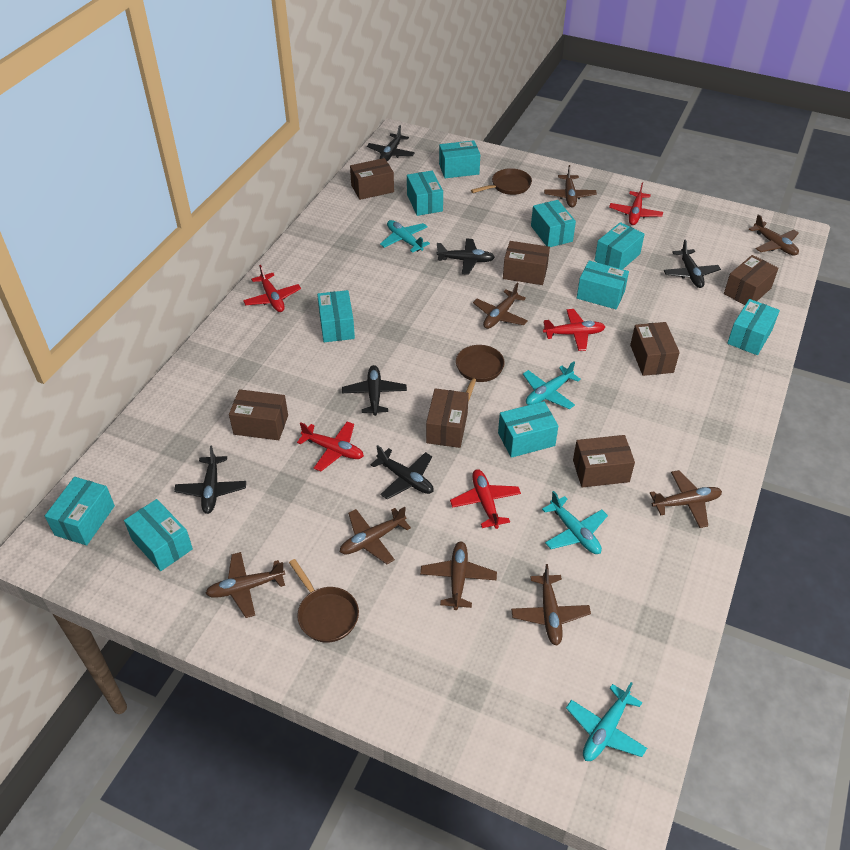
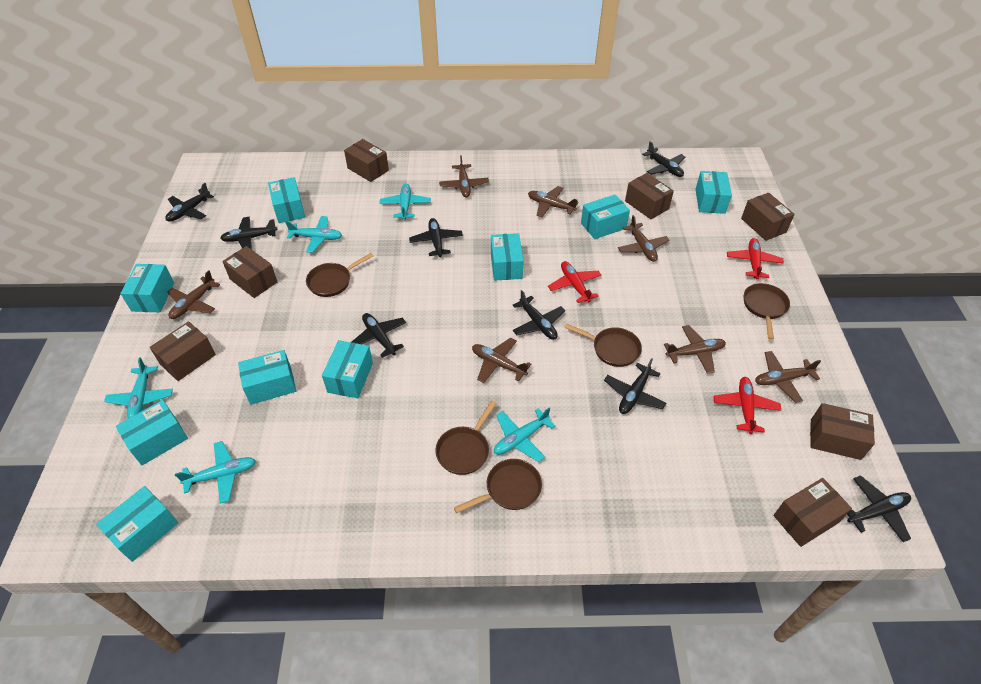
black plane: [174,445,246,514] [342,365,407,416] [367,125,415,161] [370,445,434,499] [436,238,495,275] [664,239,721,288] = 6 -> [165,183,214,222] [220,217,277,249] [352,313,406,358] [409,218,463,257] [512,290,565,340] [604,358,666,414] [642,141,685,177] [847,476,911,542] = 8
brown pan: [289,559,359,642] [456,345,505,401] [471,168,532,195] = 3 -> [306,253,374,297] [435,401,496,475] [454,459,542,513] [564,323,642,367] [744,283,790,340] = 5
brown plane: [205,552,285,618] [340,507,411,564] [420,541,497,610] [473,283,528,329] [511,564,591,646] [544,165,597,207] [650,470,722,528] [749,214,799,256] = 8 -> [167,270,220,319] [439,155,489,197] [472,338,531,383] [528,186,579,217] [618,215,670,262] [664,325,726,374] [755,351,821,403] = 7
red plane: [243,265,301,312] [297,421,364,471] [450,469,521,529] [543,309,605,351] [609,183,663,225] = 5 -> [548,261,602,303] [714,377,781,434] [727,238,784,279] = 3
turquoise box: [45,477,115,545] [124,499,193,571] [317,290,355,342] [407,171,443,216] [439,140,480,178] [498,401,558,458] [531,200,576,247] [577,261,629,309] [594,222,645,269] [727,299,780,355] = 10 -> [96,486,178,562] [116,400,188,465] [120,264,174,313] [238,350,296,405] [268,177,305,223] [322,340,373,398] [491,233,524,281] [581,195,630,239] [695,171,732,214] = 9
turquoise plane: [380,220,430,253] [523,361,581,409] [542,491,608,554] [566,682,647,761] = 4 -> [104,357,173,419] [175,441,256,504] [285,216,342,253] [380,184,431,220] [494,407,555,462] = 5

